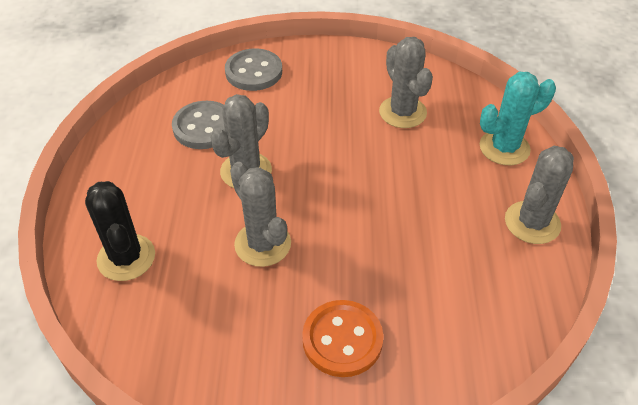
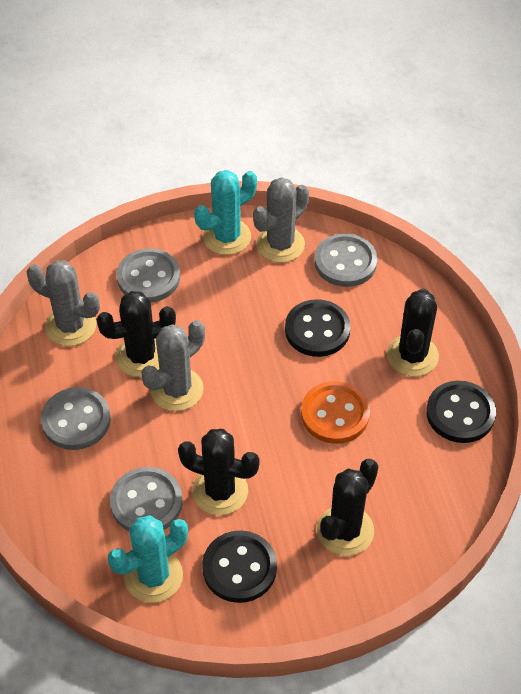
black button: none = 0 -> [202,530,277,603] [285,299,350,357] [426,381,496,443] = 3
black cactus: [85,181,155,281] = 1 -> [96,291,176,377] [178,429,260,515] [317,459,379,556] [387,289,439,377] = 4
grey button: [172,101,225,149] [225,48,282,91] = 2 -> [41,387,111,450] [110,467,183,531] [117,248,180,302] [315,233,377,287] = 4
grey cactus: [210,94,272,188] [230,162,291,267] [379,37,433,128] [505,146,574,244] = 4 -> [26,260,100,346] [141,320,205,411] [253,177,309,263] = 3
turquoise cactus: [480,72,556,165] = 1 -> [108,515,188,603] [194,170,257,255] = 2

